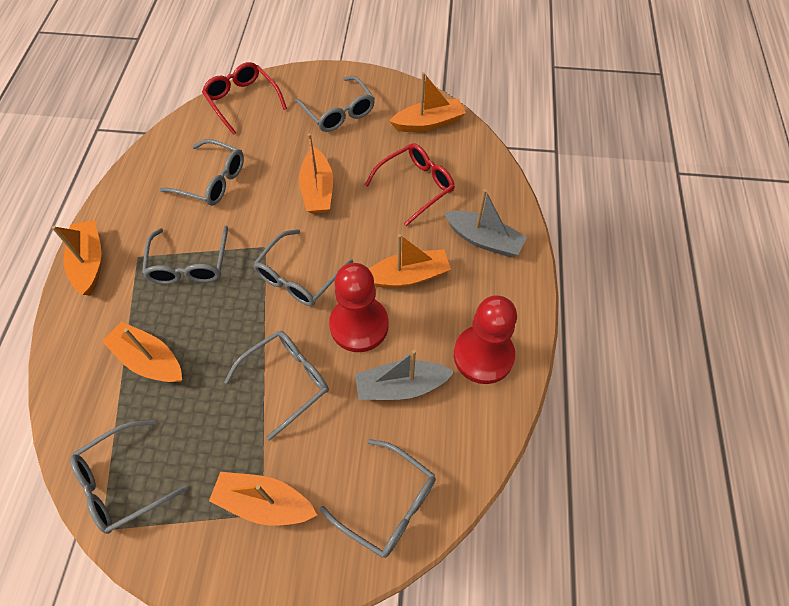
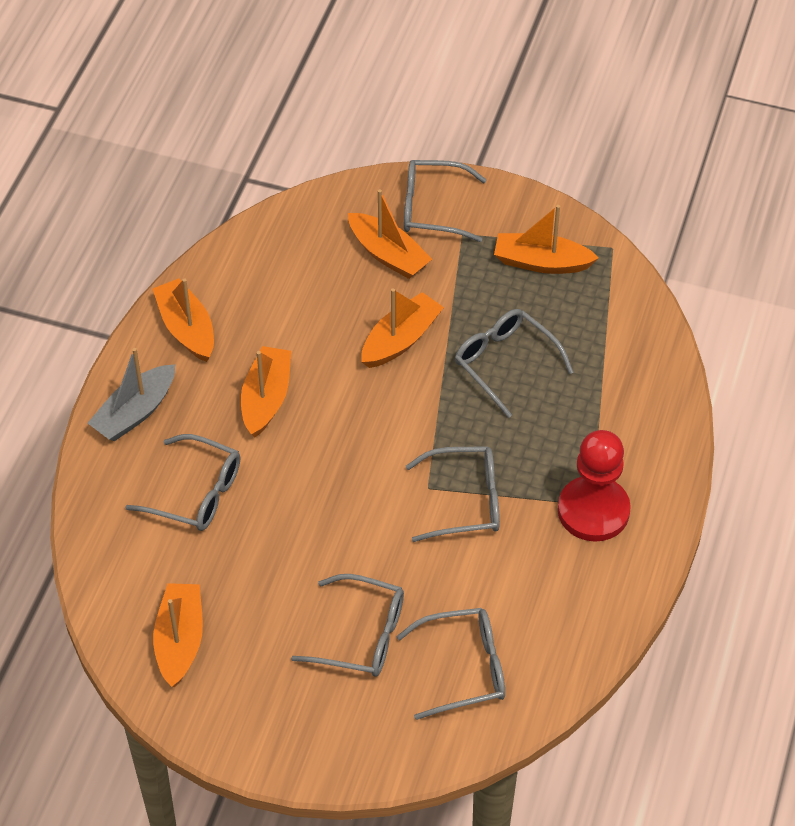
grey boat: [355,350,454,400] [444,189,527,257] = 2 -> [88,348,175,441] = 1
grey glasses: [70,420,188,534] [142,226,228,284] [159,139,244,206] [224,331,329,441] [253,229,353,306] [295,76,375,132] [320,439,436,558] = 7 -> [125,434,240,531] [291,574,404,677] [396,608,505,720] [404,160,487,242] [406,446,500,542] [455,309,574,418] = 6
red glasses: [202,62,287,135] [365,143,455,226] = 2 -> none = 0
red pawn: [329,263,389,352] [454,295,517,384] = 2 -> [558,430,631,542] = 1

